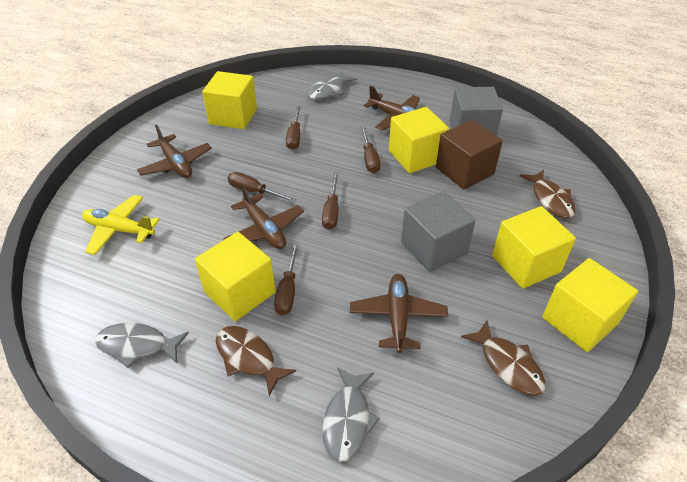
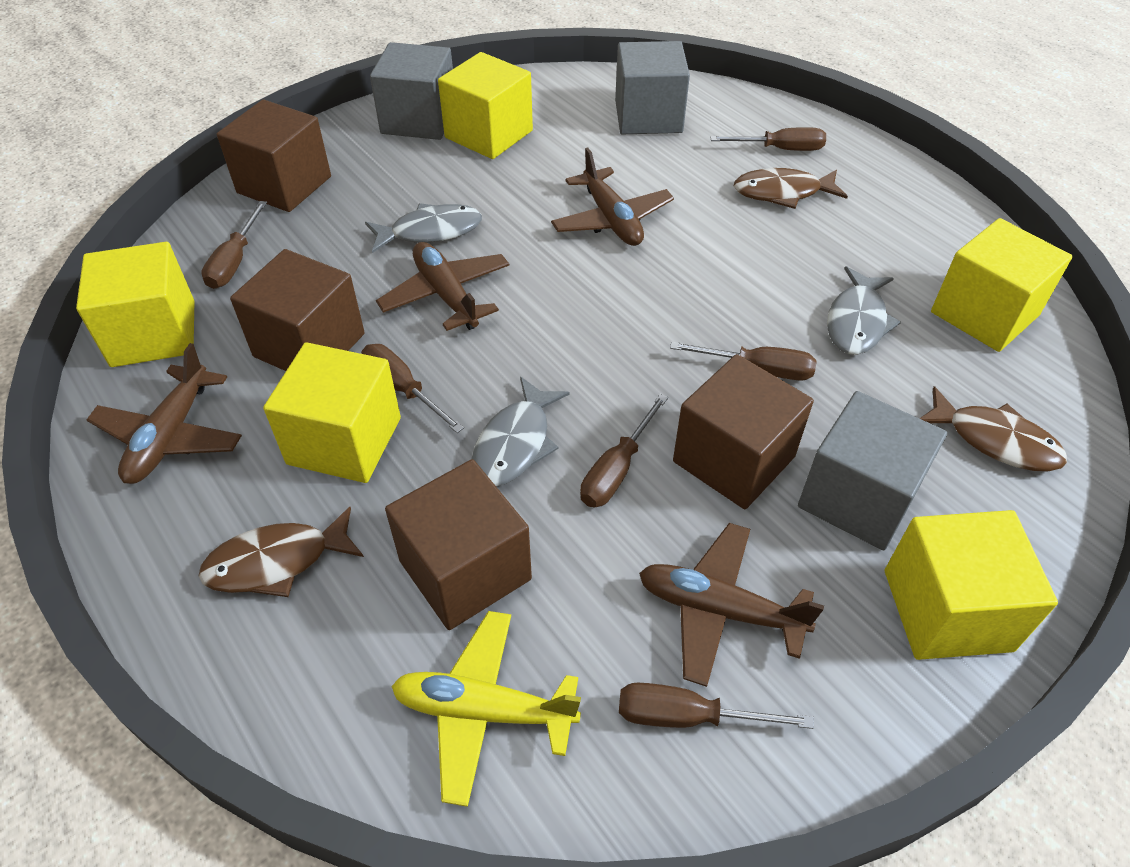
brown cube: [436,120,503,190] = 1 -> [217,100,331,212] [230,249,365,371] [385,459,532,630] [673,354,814,509] = 4
brown screwdriver: [228,172,296,202] [274,243,299,315] [286,106,301,150] [322,173,339,230] [361,126,381,173] = 5 -> [201,201,267,289] [361,344,464,433] [580,394,668,507] [619,683,814,729] [670,342,817,380] [710,127,826,151] = 6
grey cube: [401,191,476,272] [450,87,503,136] = 2 -> [370,42,453,140] [615,41,690,134] [798,391,947,550] = 3

